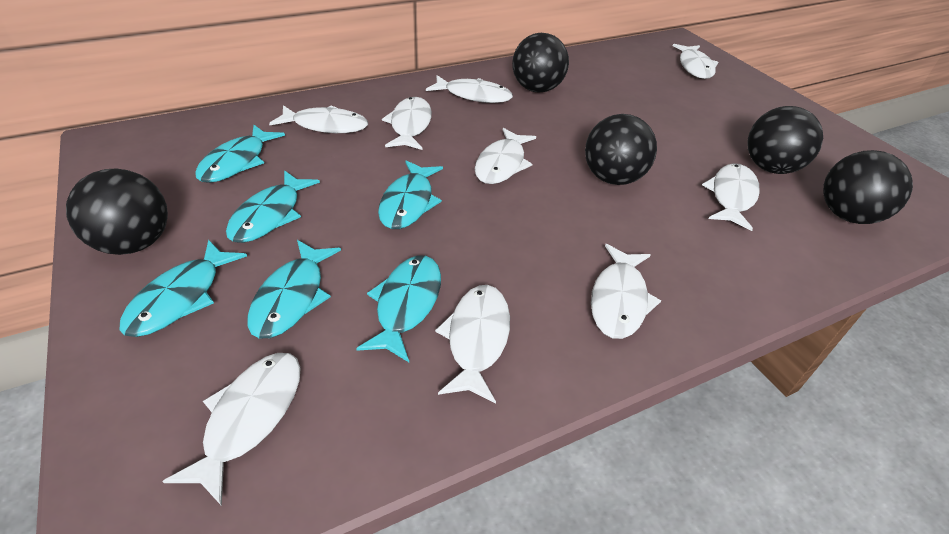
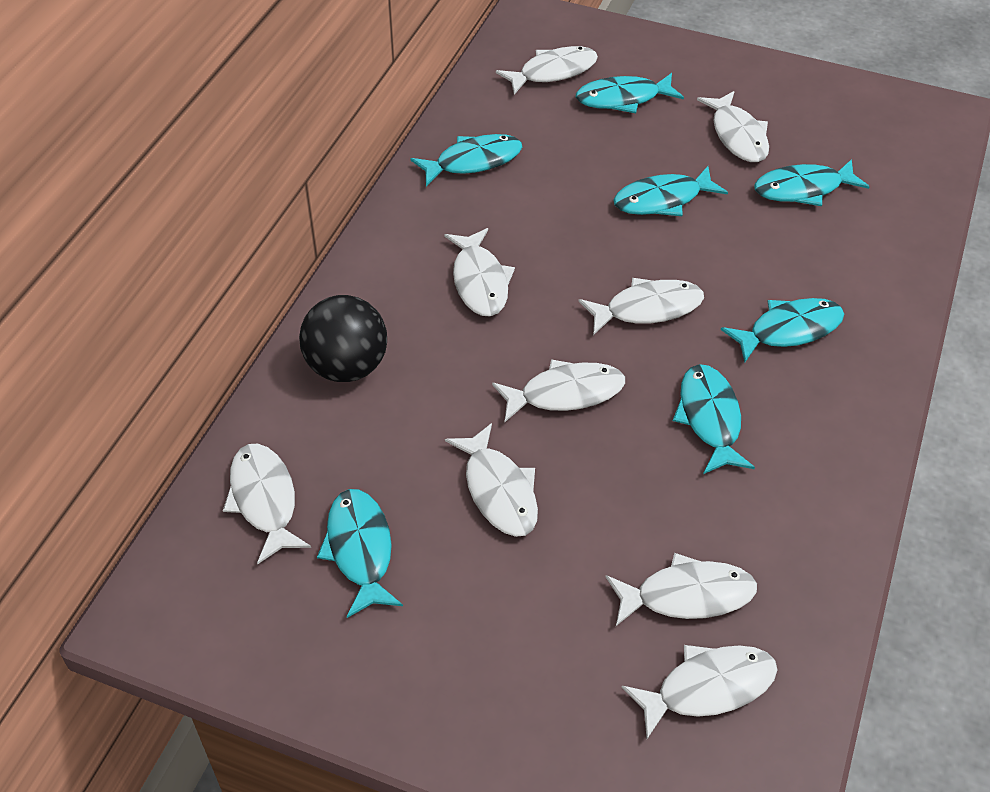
black ball: [66,168,168,255] [512,33,569,93] [585,114,657,185] [748,106,823,174] [823,150,913,224] = 5 -> [299,295,387,382] = 1
turquoise fish: [120,240,247,337] [195,125,285,183] [226,170,320,243] [247,240,341,338] [356,255,441,362] [378,160,443,229] = 6 -> [317,489,403,618] [410,134,522,186] [576,73,684,113] [614,166,728,216] [673,364,755,474] [721,298,844,363] [754,159,870,206] = 7

